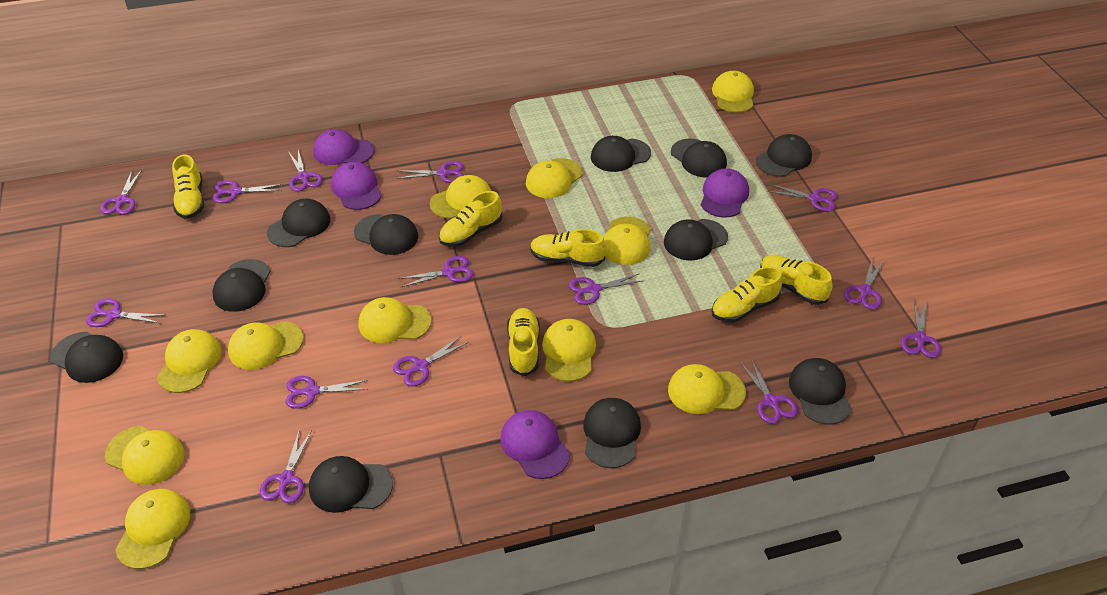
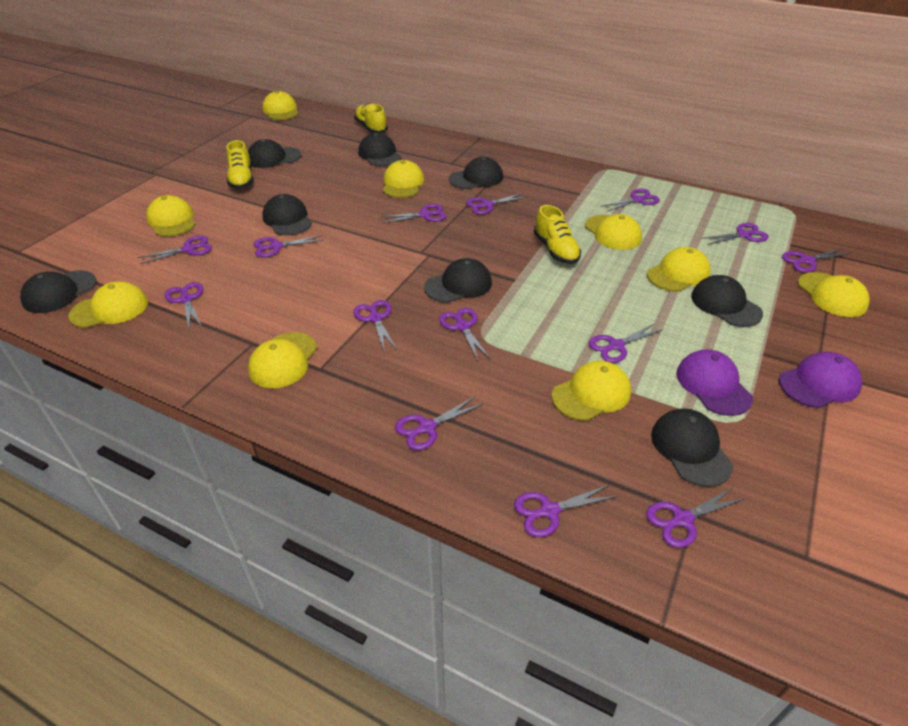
black cap: [51,332,123,383] [213,259,271,312] [267,199,330,247] [309,456,393,513] [354,214,418,255] [583,398,641,468] [591,136,651,172] [664,219,728,261] [671,139,727,177] [756,134,812,177] [789,358,851,425] = 11 -> [20,270,97,313] [248,139,301,168] [262,194,312,235] [358,133,402,166] [424,258,492,303] [449,157,503,189] [651,409,733,487] [691,275,763,327] = 8
purple cap: [313,129,374,165] [331,162,382,210] [500,410,570,479] [701,168,749,218] = 4 -> [676,349,753,416] [779,352,862,408] = 2
yellow cap: [105,426,184,485] [115,489,190,569] [157,329,222,393] [228,321,304,370] [359,297,432,343] [430,175,491,219] [526,158,583,198] [542,319,596,382] [604,217,651,265] [668,364,746,414] [712,71,754,113] = 11 -> [68,282,148,328] [146,195,195,237] [248,332,317,388] [262,91,298,120] [383,160,424,198] [552,360,631,421] [585,214,642,250] [647,247,711,292] [798,272,870,317] = 9
yellow shoe: [172,155,204,219] [439,191,502,247] [507,308,540,376] [530,229,606,267] [711,266,783,322] [760,255,833,305] = 6 -> [226,140,254,189] [354,103,388,133] [534,205,581,264] = 3

